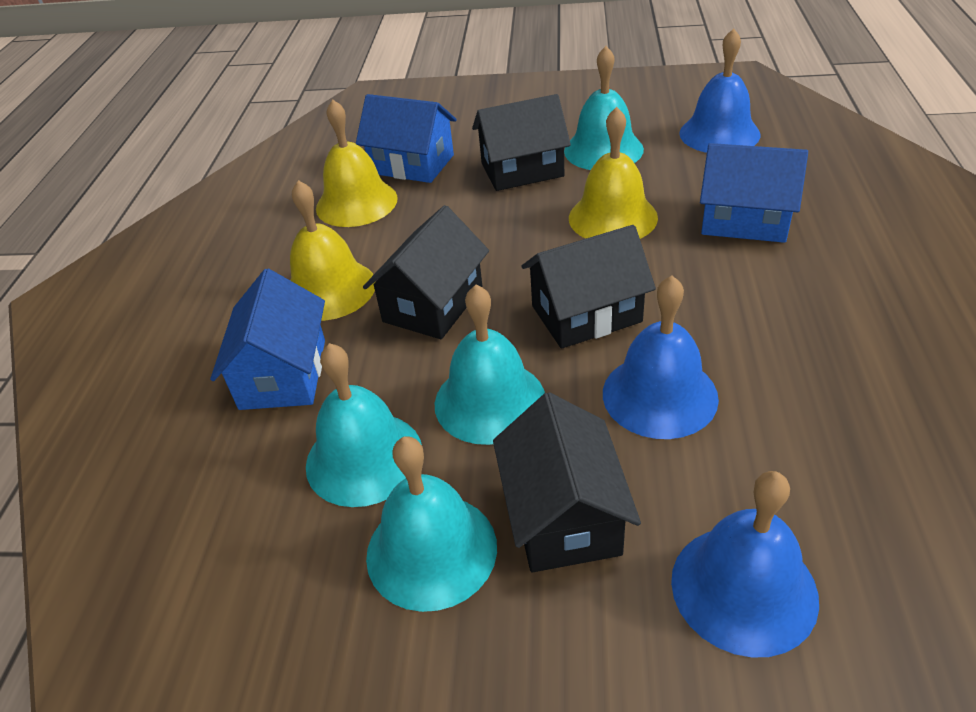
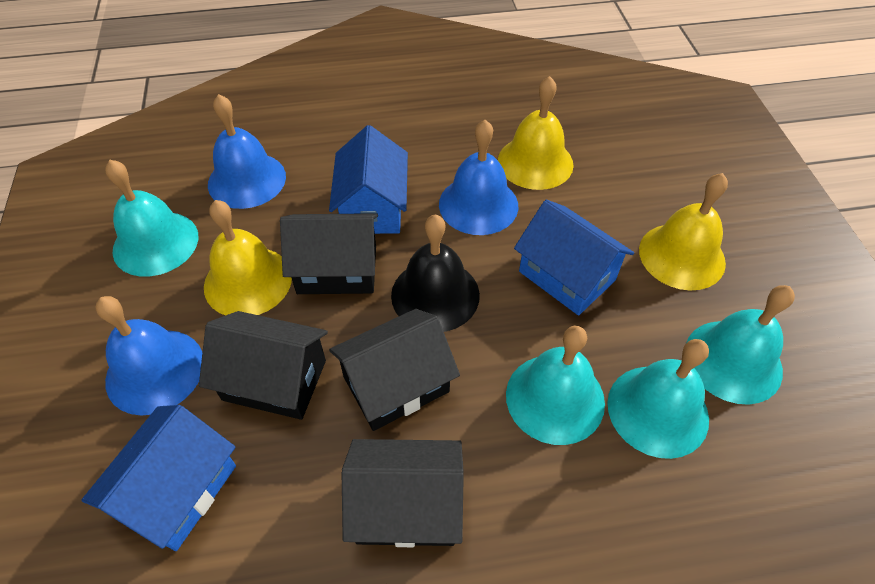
black bell: none = 0 -> [391,214,480,332] = 1

